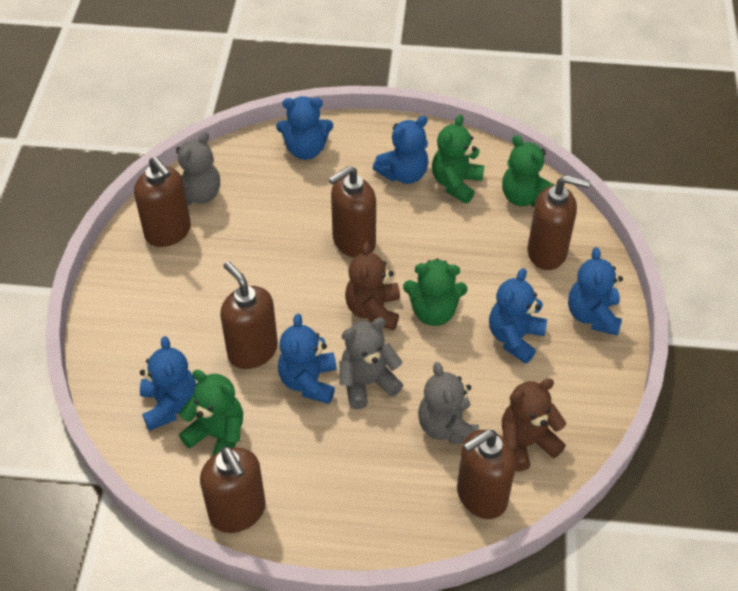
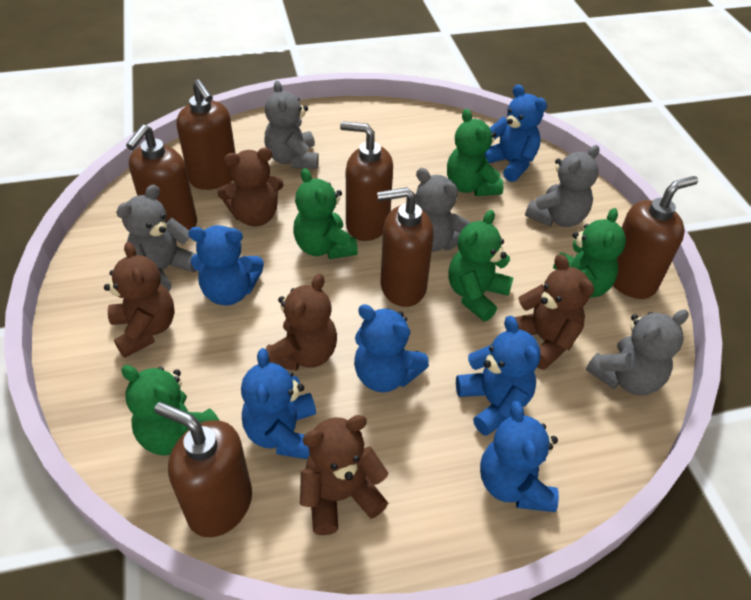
brown teddy bear: [345,242,400,330] [502,378,566,472] = 2 -> [104,242,175,358] [217,148,284,227] [266,274,337,371] [300,415,388,535] [514,254,594,370] = 5
green teddy bear: [179,370,243,456] [403,259,467,326] [432,115,484,204] [502,135,554,207] = 4 -> [121,365,220,456] [293,168,358,259] [447,109,503,196] [448,210,513,321] [553,208,626,297] = 5
grey teddy bear: [176,132,220,205] [339,318,403,409] [418,362,479,444] = 3 -> [116,185,197,291] [264,81,319,169] [415,168,471,252] [525,145,600,227] [586,309,689,395] = 5

